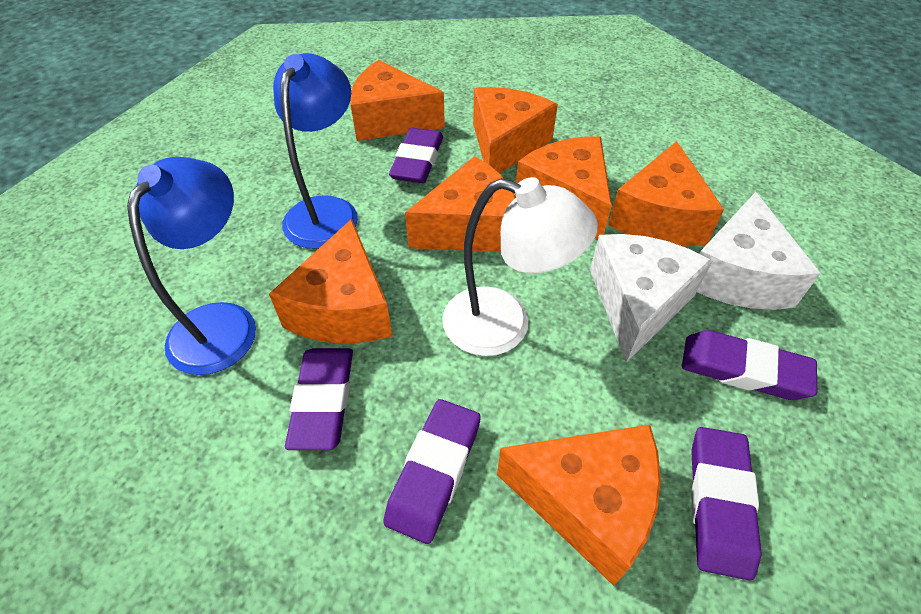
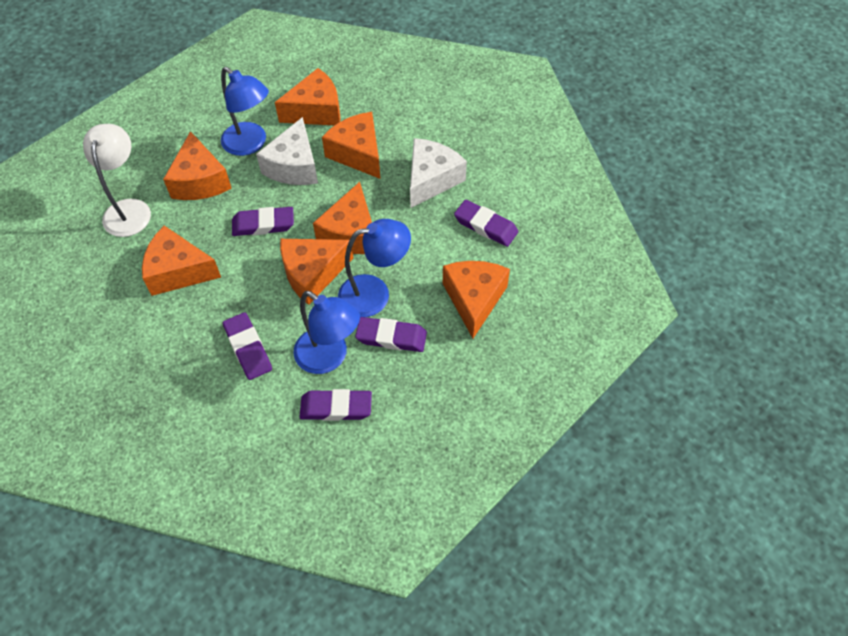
blue lamp: [127,157,256,375] [273,53,358,249] = 2 -> [221,67,269,156] [293,291,360,374] [338,219,411,317] = 3

